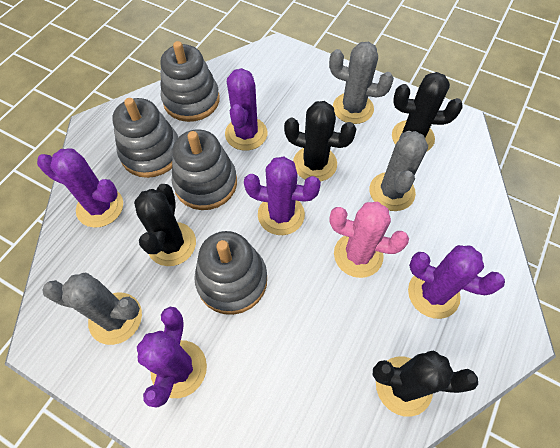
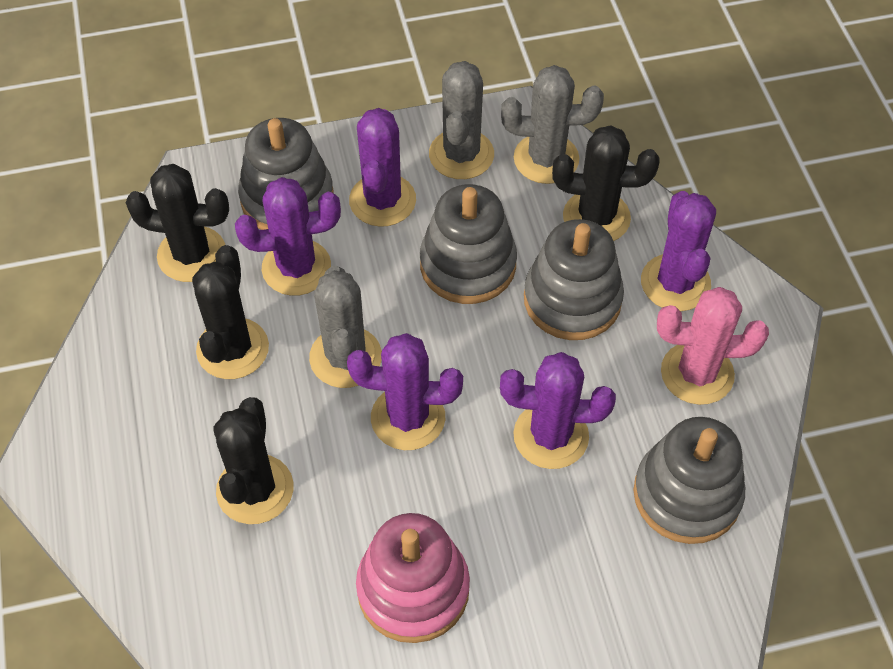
pink stacking toy: none = 0 -> [356,513,470,643] = 1

